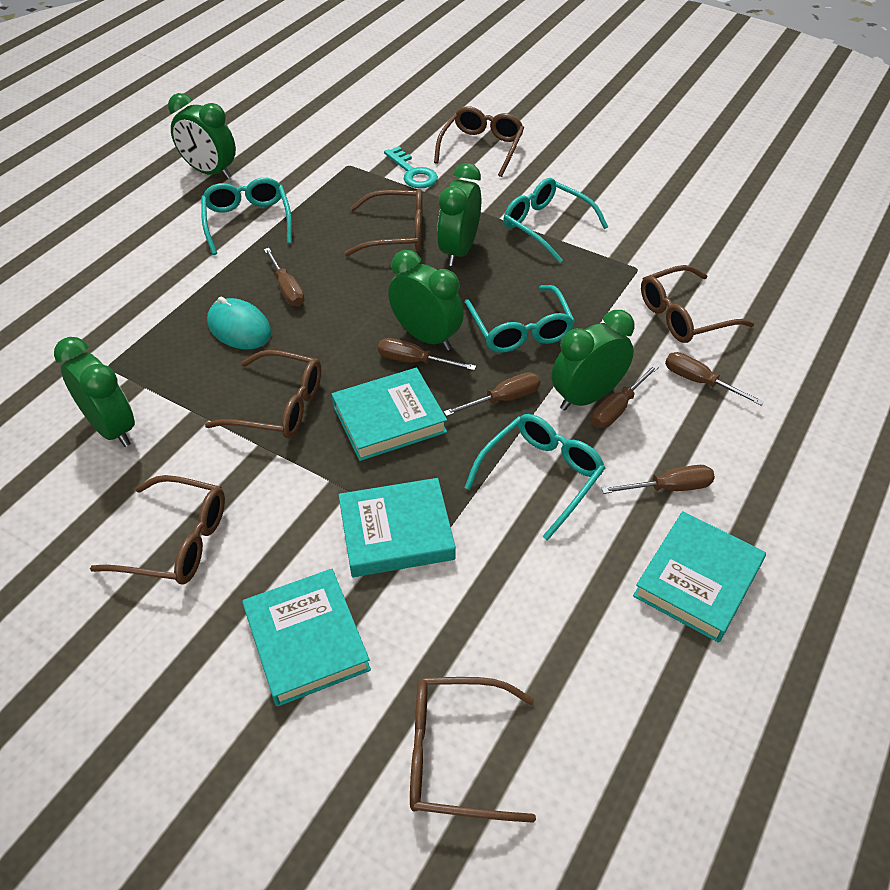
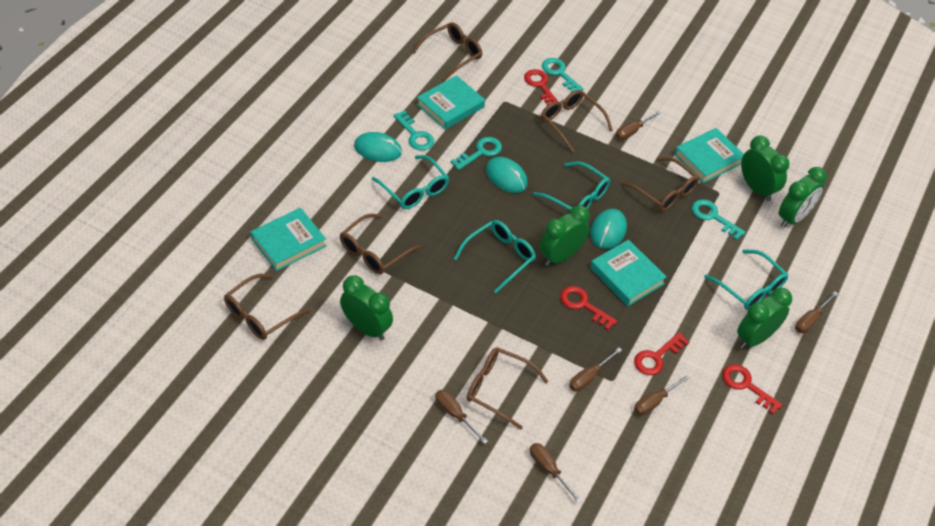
red key: none = 0 -> [524,69,559,105] [560,286,617,330] [634,332,689,375] [722,364,783,415] = 4
turquoise key: [384,146,438,188] = 1 -> [393,110,434,150] [450,137,502,170] [542,58,584,93] [692,199,746,240] = 4
turquoise mouse: [207,297,271,349] = 1 -> [354,132,402,162] [486,157,528,193] [590,209,627,249] = 3

